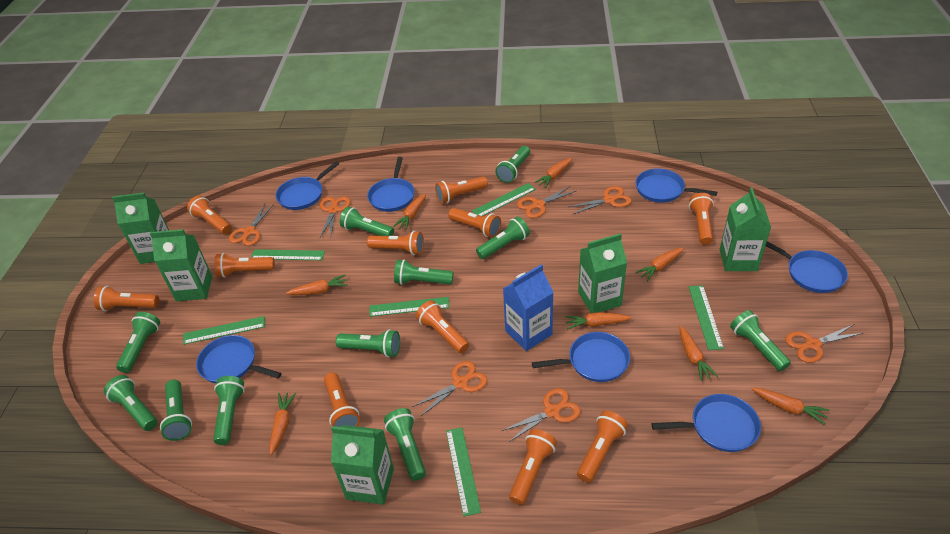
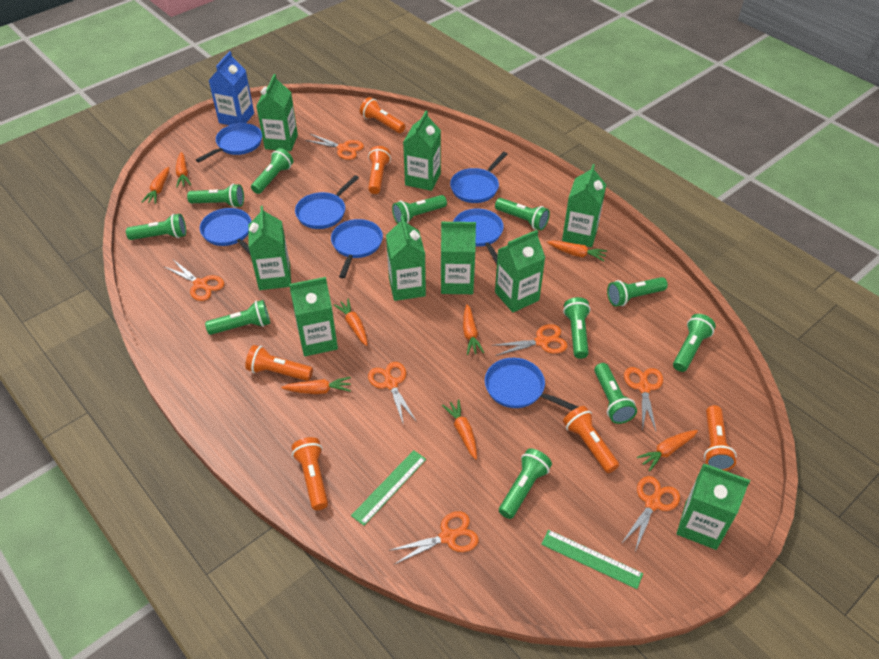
green carton: [112,193,169,264] [150,229,212,301] [331,425,394,505] [578,233,627,313] [720,188,771,271] = 5 -> [248,206,291,290] [256,74,298,151] [289,277,338,356] [386,216,426,301] [403,111,441,191] [441,222,476,294] [495,230,545,312] [562,164,606,247] [677,464,750,550] = 9
green ruler: [183,316,265,345] [251,249,325,260] [370,297,450,317] [446,427,481,517] [472,183,536,216] [689,285,724,350] = 6 -> [351,450,426,526] [541,530,643,589] = 2
orange flashlight: [94,286,159,311] [187,196,232,234] [214,253,275,278] [324,372,360,427] [367,231,424,255] [416,300,469,353] [435,177,488,204] [448,208,501,238] [509,429,557,505] [577,411,628,483] [689,193,714,245] = 11 -> [245,345,313,381] [291,437,328,510] [360,97,405,133] [368,146,391,194] [563,406,619,473] [704,405,737,471] = 6

